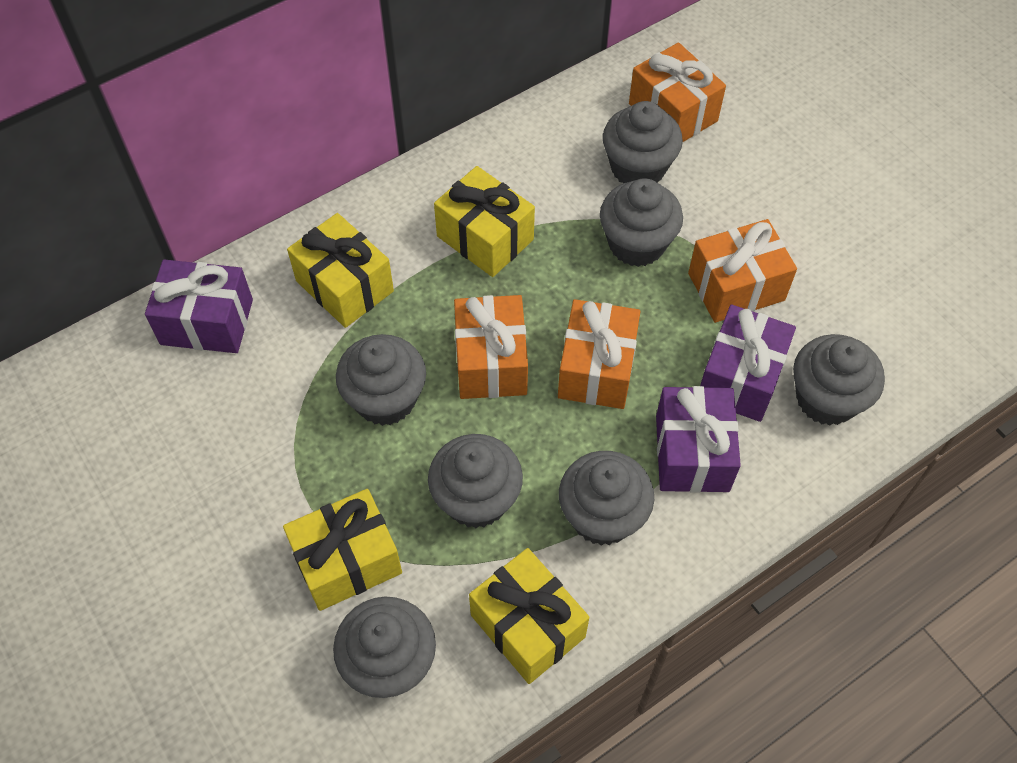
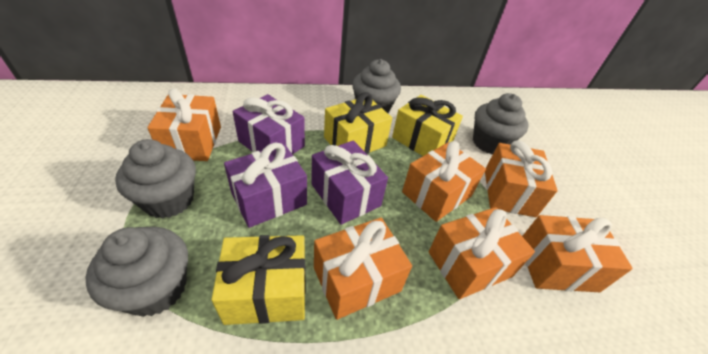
grey cupcake: [333,597,436,698] [336,334,426,426] [428,434,523,528] [559,451,654,546] [600,178,683,267] [603,101,683,184] [793,334,885,426] = 7 -> [85,227,188,317] [115,139,196,219] [352,59,401,113] [473,93,529,154] = 4
orange gift: [454,295,528,399] [558,299,641,409] [629,42,726,142] [688,219,797,323] = 4 -> [147,88,221,161] [314,218,412,320] [402,141,486,222] [429,207,535,299] [485,140,558,217] [522,215,633,292] = 6
yellow gift: [283,489,402,611] [287,213,394,328] [434,166,535,277] [469,548,589,684] = 4 -> [211,235,306,325] [324,92,392,154] [392,95,463,156] = 3

